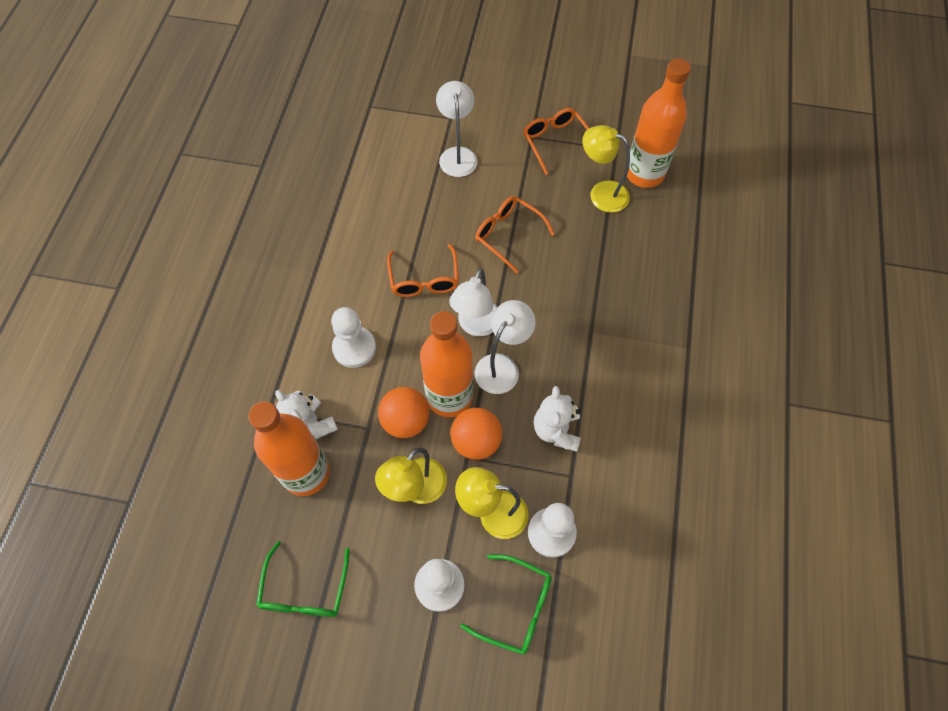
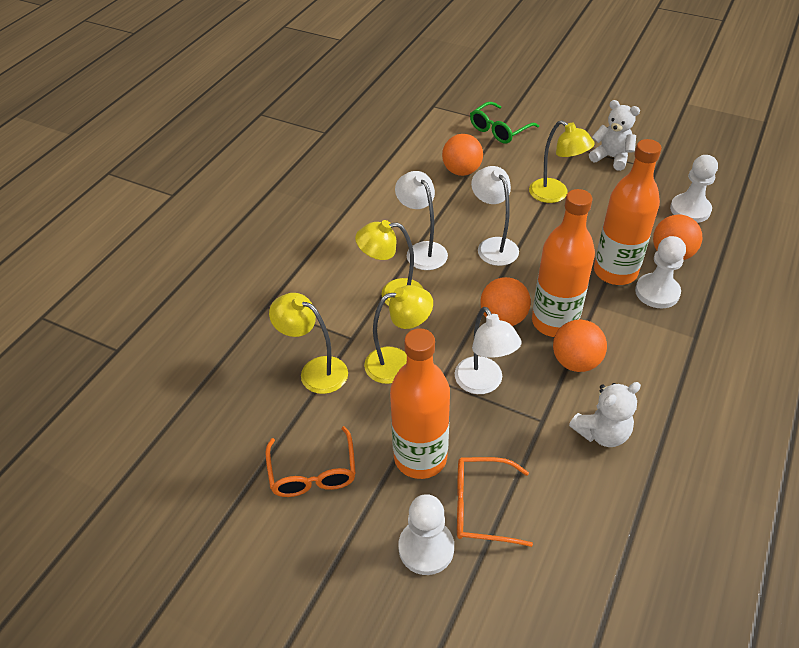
green glasses: [256,541,350,617] [460,555,552,655] = 2 -> [470,102,539,144] = 1
orange ball: [378,387,429,438] [451,408,502,460] = 2 -> [442,134,483,176] [480,277,531,326] [553,319,607,372] [653,214,702,260] = 4
orange glasses: [387,244,459,297] [475,196,555,274] [523,108,589,175] = 3 -> [265,426,356,497] [457,457,533,547] = 2
yellow lamp: [375,448,447,504] [455,467,529,539] [582,125,630,213] = 3 -> [269,293,348,394] [355,220,424,306] [364,285,433,384] [529,120,595,203] = 4

